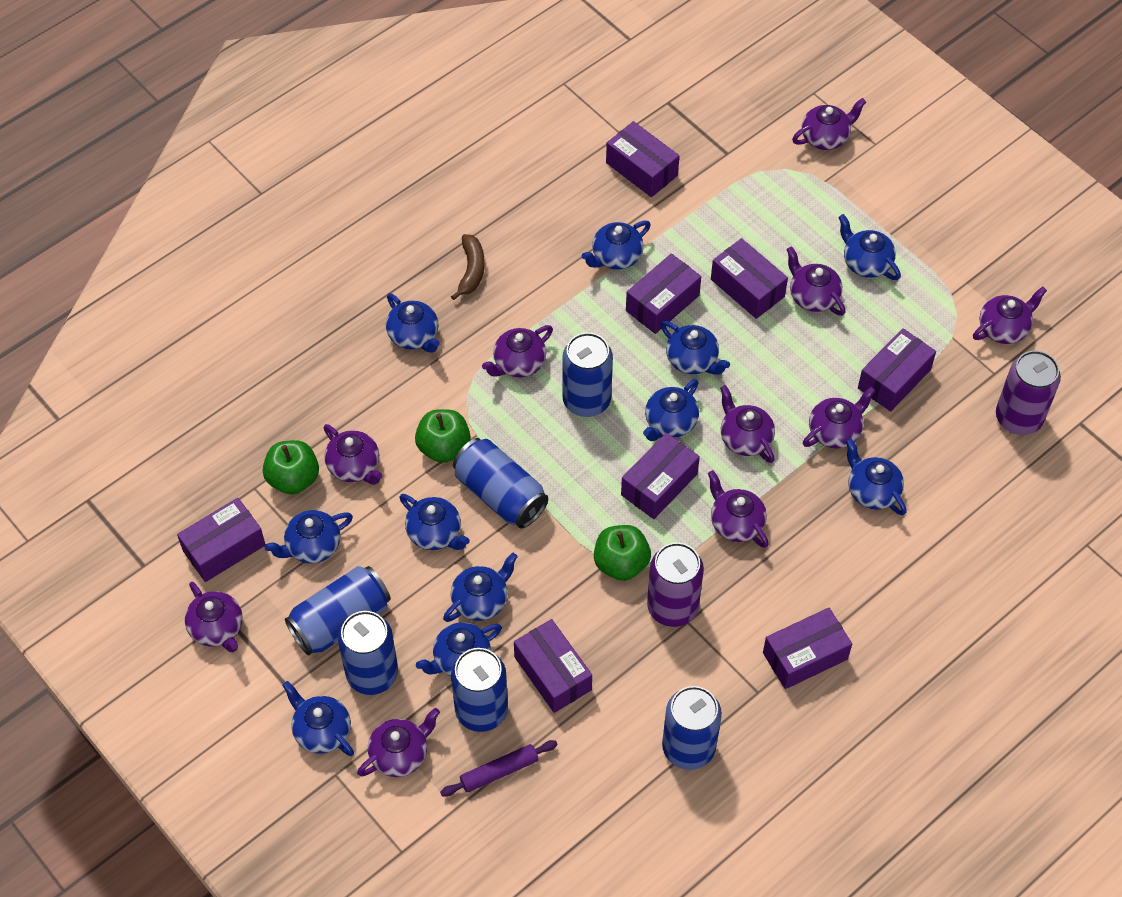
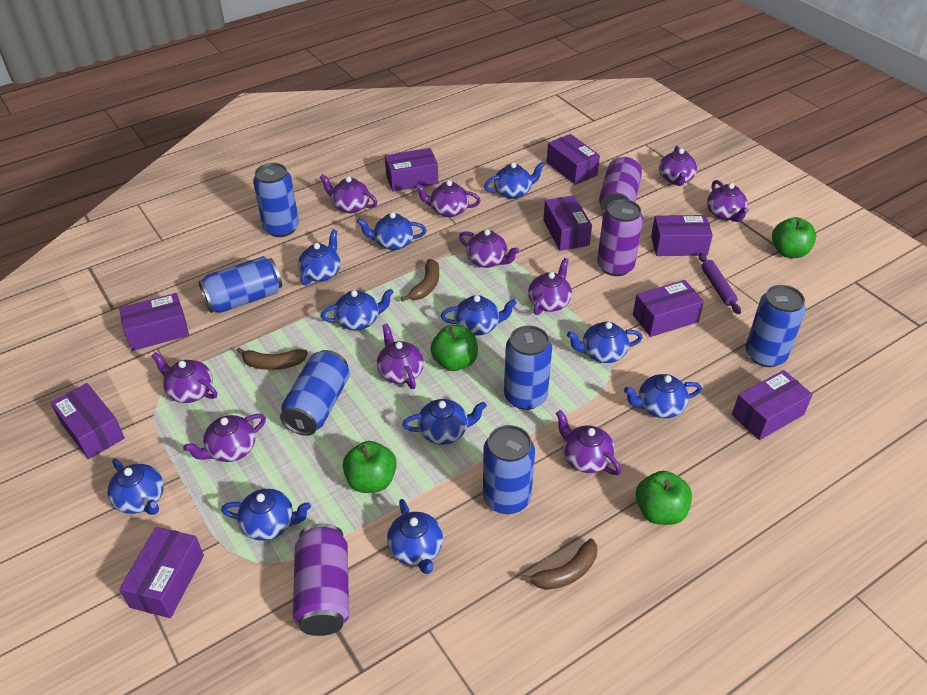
brown banana: [451,234,485,300] = 1 -> [236,347,308,370] [401,259,439,302] [520,539,597,590] = 3
green apple: [263,440,319,494] [415,409,471,463] [594,525,651,581] = 3 -> [343,441,397,493] [431,325,478,371] [635,471,692,525] [772,217,816,258] = 4
purple box: [177,498,265,582] [514,619,592,713] [606,121,679,197] [621,432,700,519] [626,253,701,334] [711,238,788,319] [763,608,852,689] [858,328,936,412] = 8 -> [50,383,125,459] [119,293,189,351] [119,527,204,618] [385,148,438,192] [543,195,592,251] [547,134,600,185] [633,280,704,337] [651,215,713,256] [732,370,813,440] = 9
purple can: [647,542,704,627] [996,350,1061,435] = 2 -> [293,523,349,636] [597,199,643,276] [599,157,642,213] = 3

